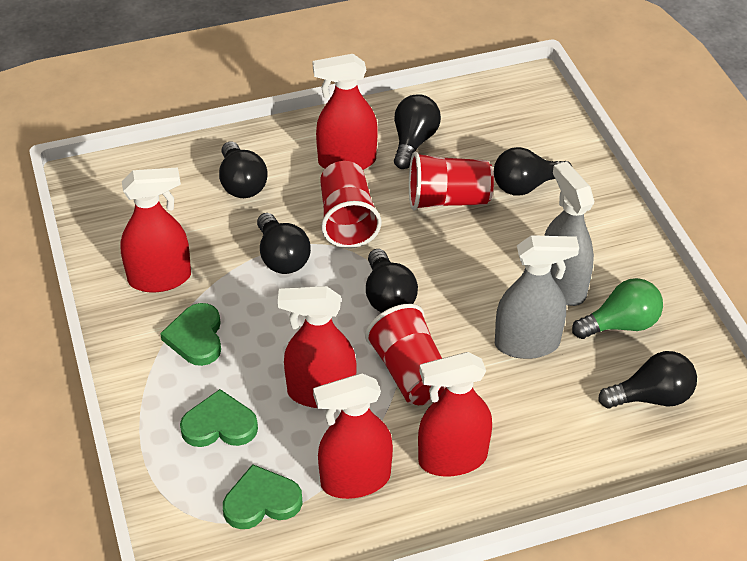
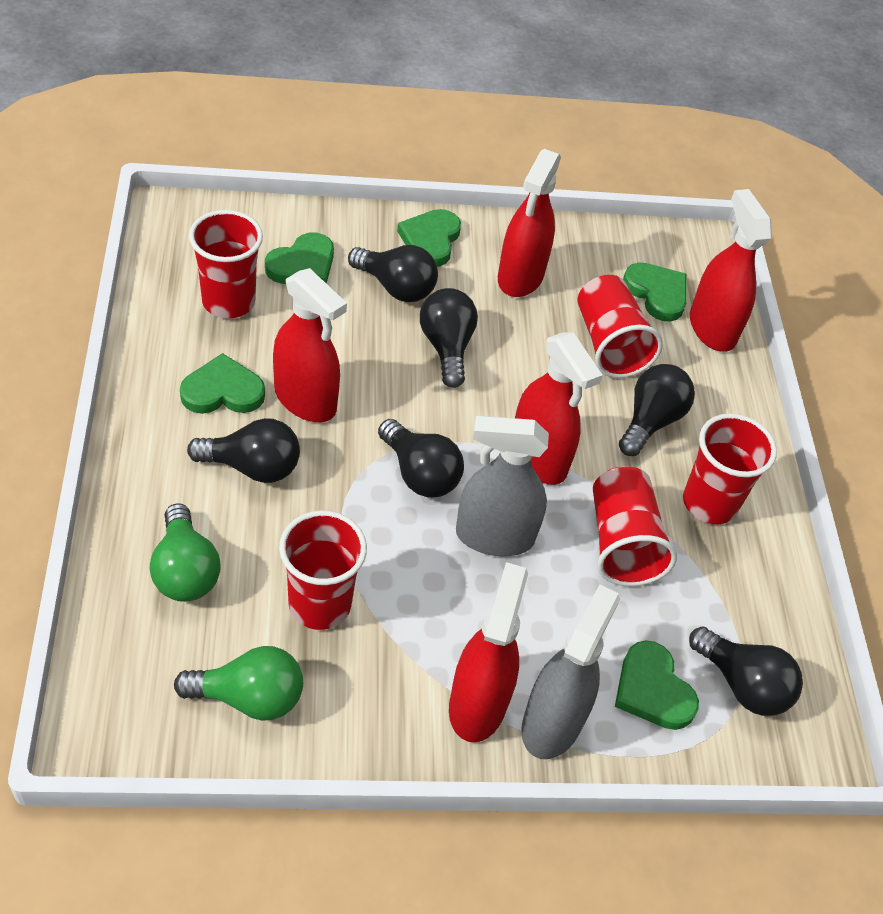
green heart: [160,303,221,366] [180,389,258,447] [223,464,303,529] = 3 -> [180,353,265,414] [265,232,334,284] [397,209,461,267] [615,640,699,730] [623,263,687,321] = 5
green light bulb: [572,278,663,339] = 1 -> [150,503,221,602] [174,646,303,721] = 2
red cup: [320,161,381,248] [365,304,445,405] [409,152,494,210] = 3 -> [189,210,263,318] [279,510,367,630] [577,275,663,378] [593,466,677,586] [683,413,777,524] = 5

